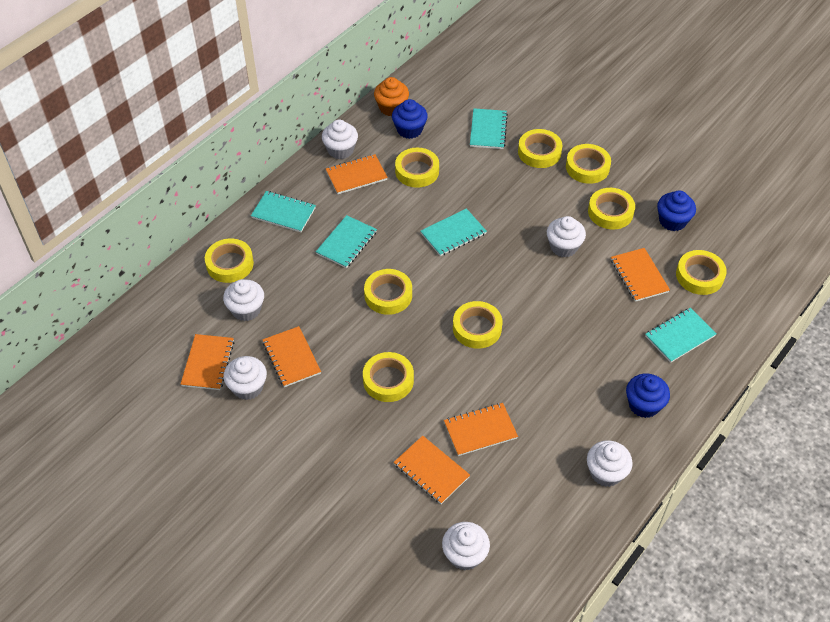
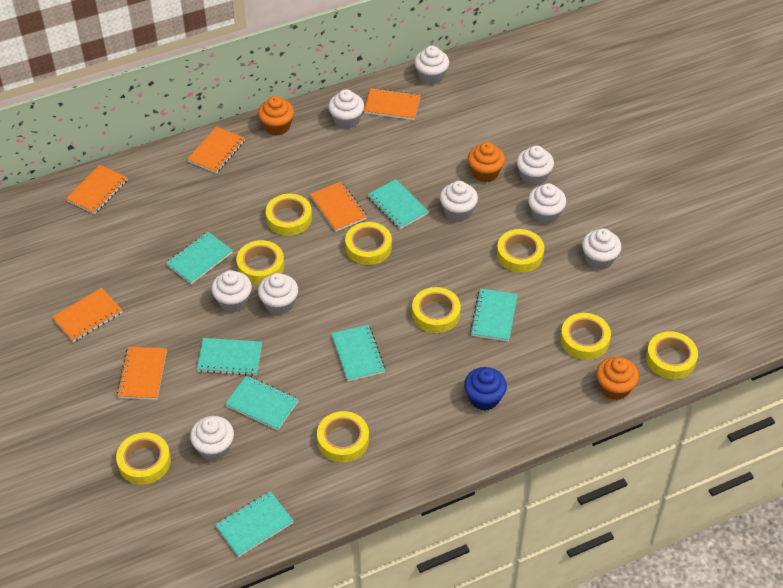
blue cupcake: [392,99,428,139] [626,374,670,418] [657,190,696,231] = 3 -> [464,367,507,411] = 1
orange cupcake: [374,77,409,116] = 1 -> [258,96,294,136] [468,142,505,182] [596,357,639,400] = 3
turquoise notebook: [251,191,316,232] [316,215,377,268] [421,208,487,256] [470,108,508,149] [645,308,717,363] = 5 -> [166,232,233,284] [197,338,262,376] [215,491,294,557] [225,375,299,430] [331,324,386,382] [367,179,429,229] [470,288,518,342] = 7
white cupcake: [223,279,264,321] [223,356,267,400] [322,120,358,159] [442,522,490,571] [547,216,586,257] [587,440,633,487] = 6 -> [190,416,234,460] [211,270,252,312] [258,273,298,315] [328,89,364,129] [414,46,449,85] [440,181,478,221] [517,146,554,186] [528,183,566,224] [582,228,621,270] = 9

